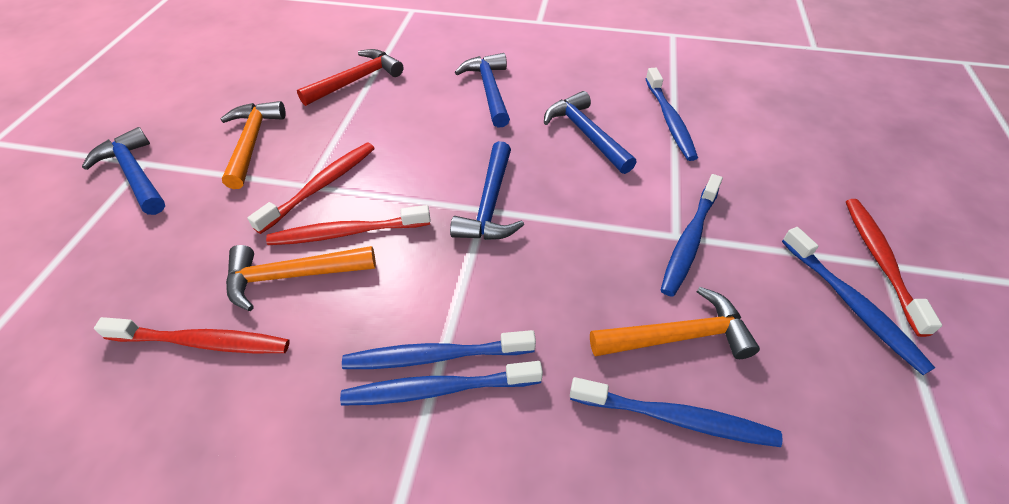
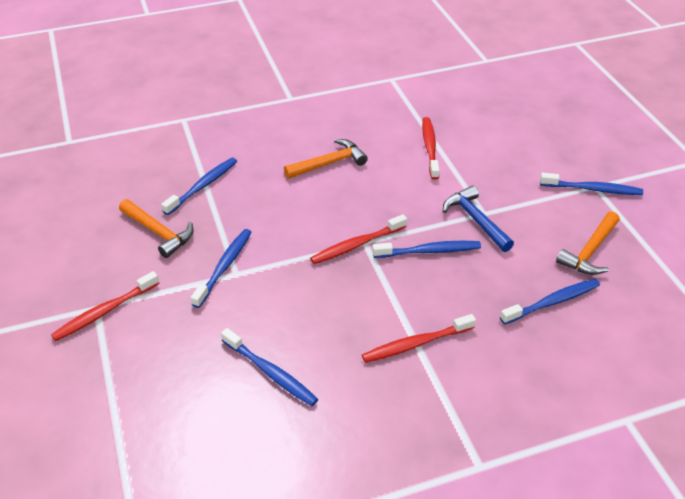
blue hammer: [82,127,165,215] [450,141,524,240] [455,53,510,128] [544,91,637,174] = 4 -> [443,185,514,252] = 1
red hammer: [297,49,404,106] = 1 -> none = 0

